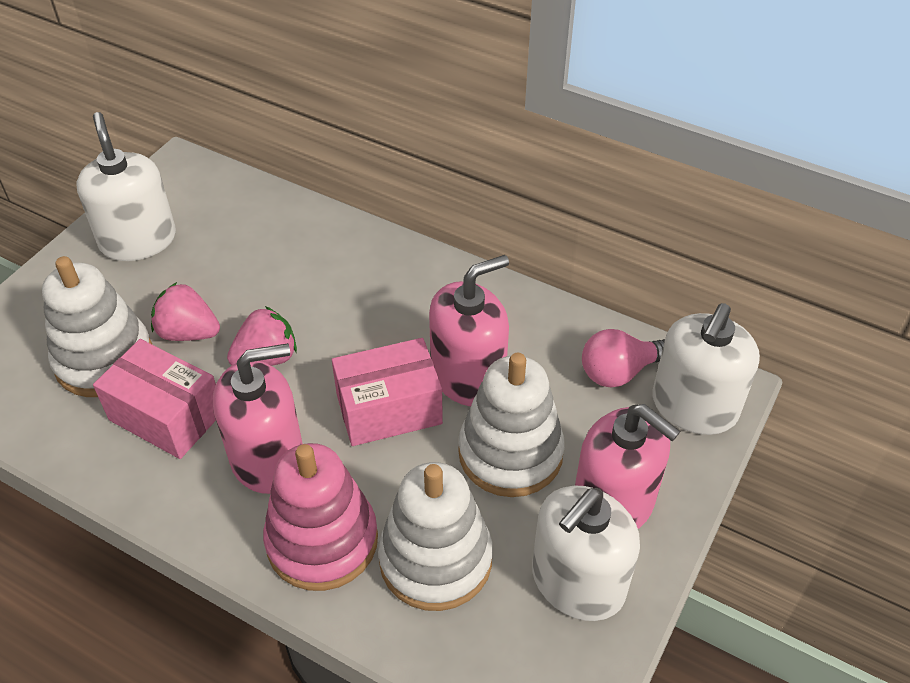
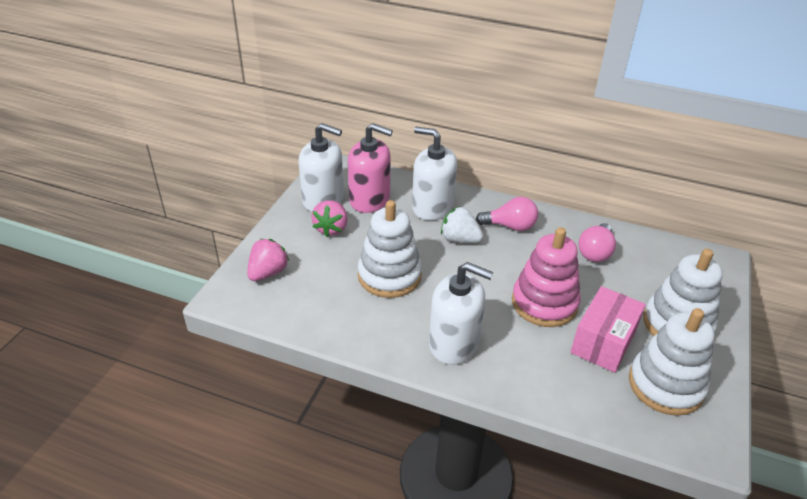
pink box: [93,339,216,459] [332,338,443,446] = 2 -> [570,286,646,373] = 1
pink light bulb: [582,329,665,387] = 1 -> [476,197,538,231] [578,223,616,262] = 2
pink soap dispenser: [213,343,303,494] [429,255,509,406] [575,404,680,529] = 3 -> [348,123,393,213] = 1
white strawberry: none = 0 -> [441,207,483,243] = 1

